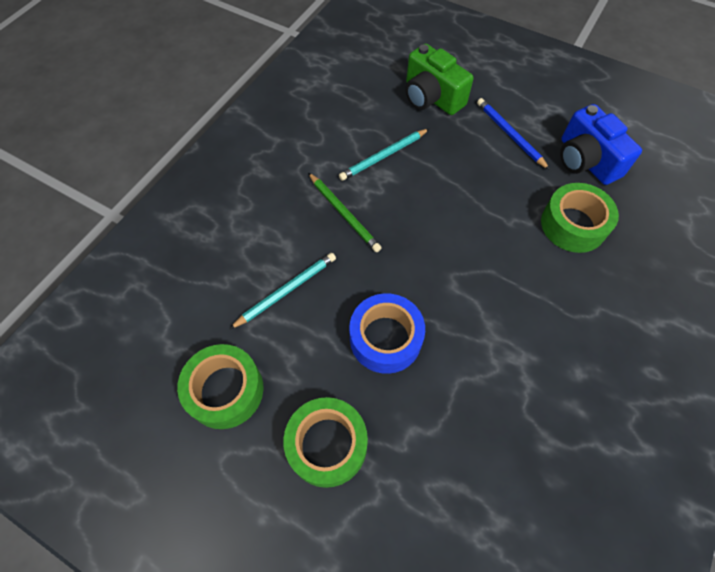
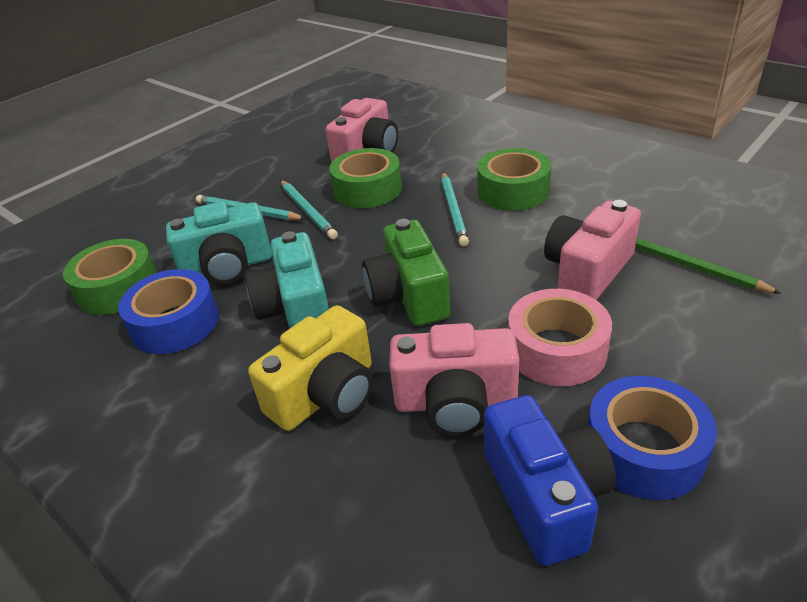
blue pencil: [477,98,550,170] = 1 -> none = 0
blue tape: [349,293,425,374] = 1 -> [118,269,219,354] [588,376,717,500] = 2
pink camera: none = 0 -> [326,98,398,162] [389,323,519,436] [544,200,641,300] = 3
pink tape: none = 0 -> [508,289,612,386] = 1
turquoise camera: none = 0 -> [166,202,272,285] [246,231,329,329] = 2
turquoise pencil: [230,253,336,329] [339,129,429,181] = 2 -> [196,195,306,220] [281,180,338,239] [441,172,469,246] = 3
yellow camera: none = 0 -> [248,305,373,431] = 1

